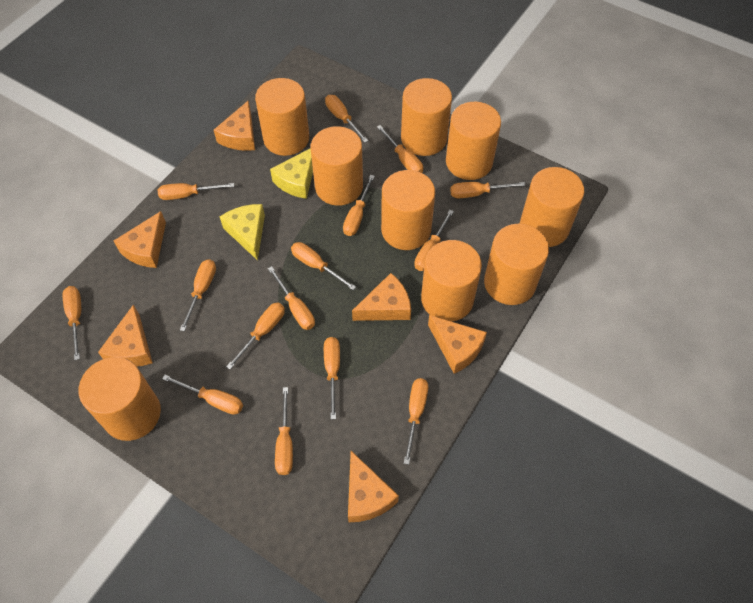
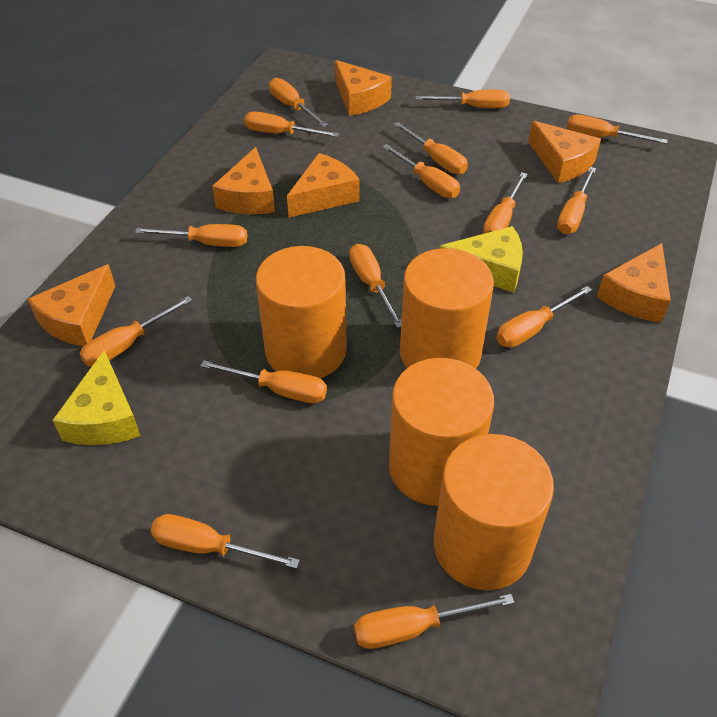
orange cylinder: [79,357,161,441] [255,78,309,156] [311,126,363,206] [381,170,435,250] [401,78,452,156] [421,240,482,322] [446,102,501,180] [484,224,549,305] [520,167,584,247] = 9 -> [256,246,347,378] [389,358,494,506] [400,248,494,369] [434,434,554,590] = 4

